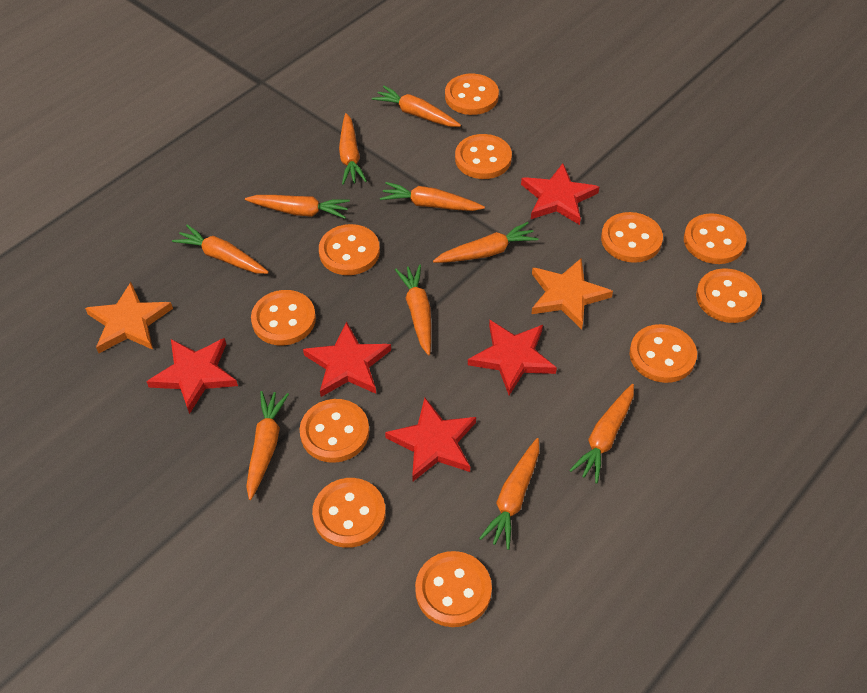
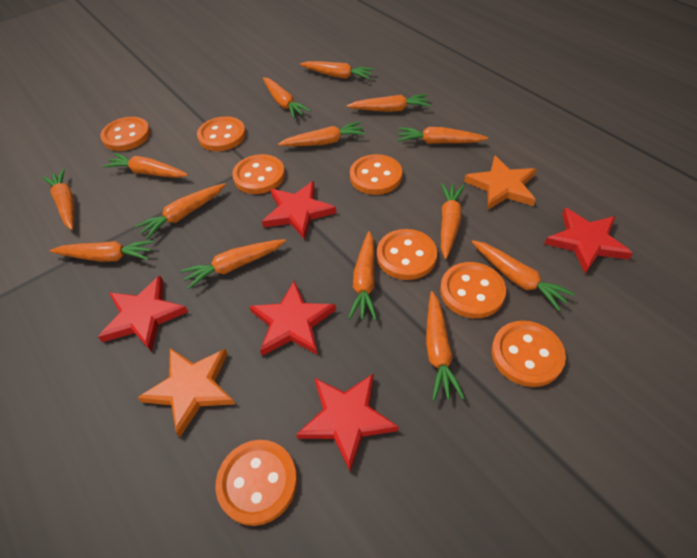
orange button: [251,290,316,345] [299,399,369,463] [312,478,386,548] [319,224,380,275] [415,551,492,627] [445,74,499,115] [455,134,512,179] [601,212,663,263] [629,324,697,383] [684,213,747,264] [696,269,762,323] = 11 -> [100,117,151,151] [197,116,246,151] [215,440,297,526] [232,154,285,194] [350,154,402,195] [377,229,437,280] [440,262,506,318] [491,321,566,387] = 8
orange carrot: [172,224,269,274] [245,195,350,219] [246,391,289,500] [339,113,367,185] [372,86,461,127] [380,182,485,211] [395,264,431,355] [433,222,538,263] [479,438,539,550] [569,384,634,484] = 10 -> [42,169,74,230] [50,240,154,262] [103,153,188,178] [135,183,226,239] [181,239,286,289] [263,77,311,119] [278,122,366,146] [300,61,374,79] [347,94,431,112] [348,231,377,320] [398,127,488,144] [426,291,465,401] [441,183,465,259] [472,240,575,311] = 14

